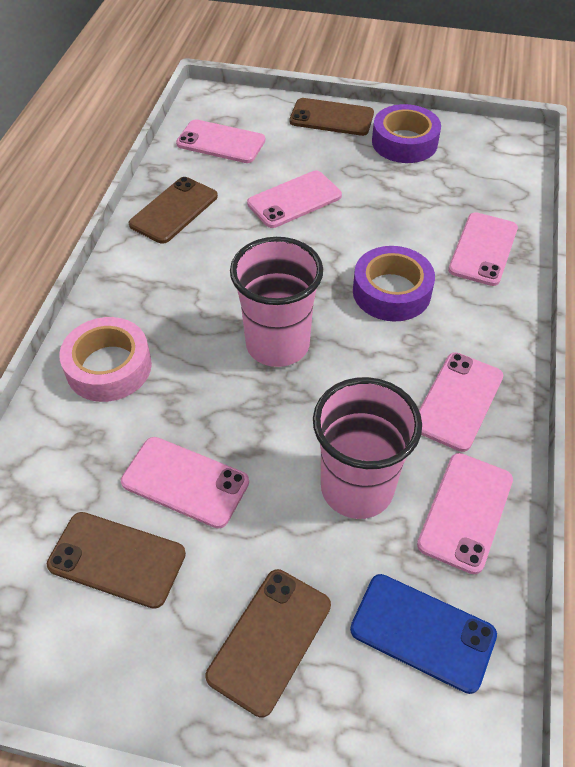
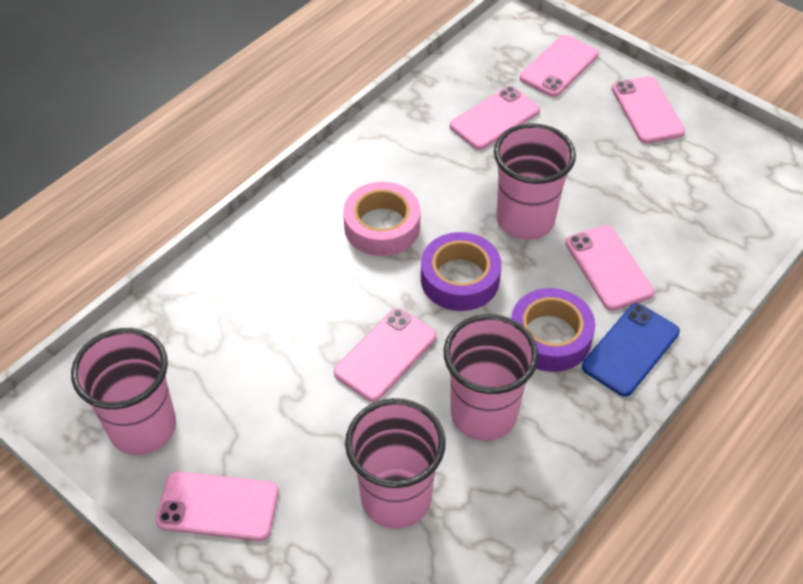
brown phone: [47,512,186,609] [129,177,218,244] [206,569,331,718] [290,98,374,136] = 4 -> none = 0
pink cup: [230,237,323,367] [313,377,422,519] = 2 -> [71,328,176,455] [345,398,446,529] [444,314,538,441] [494,123,576,240] = 4

